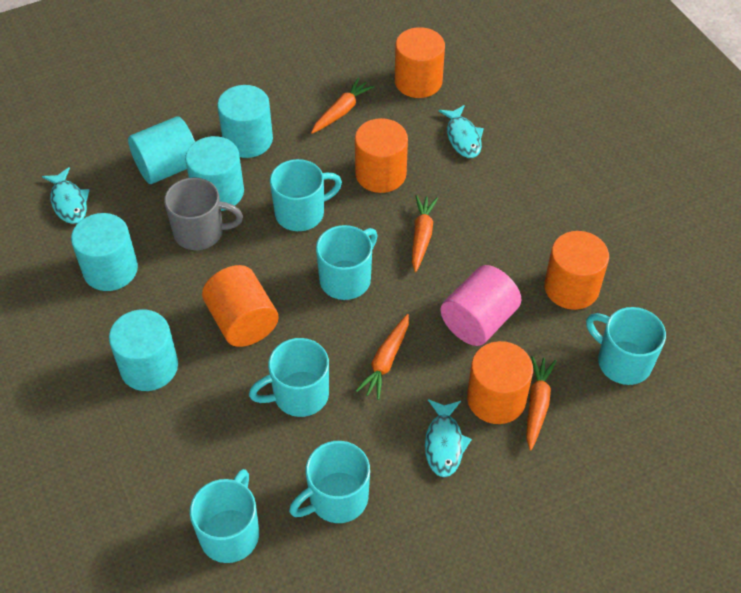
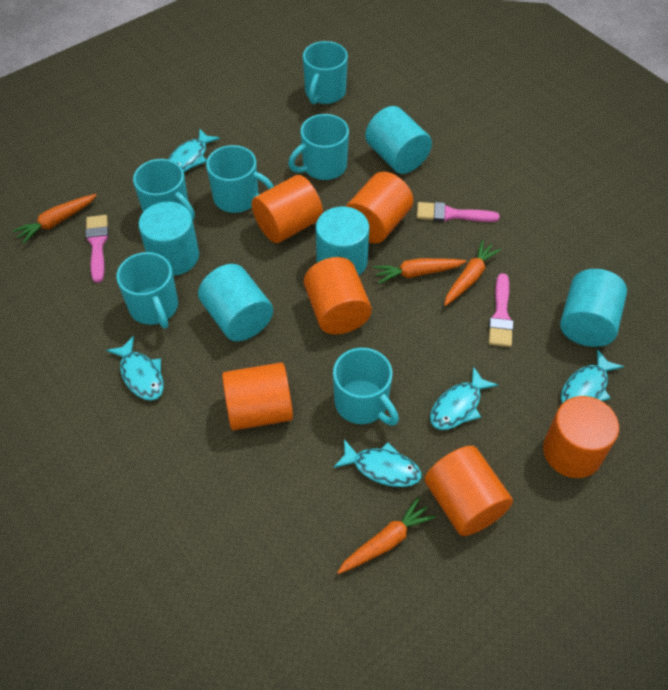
grey mug: [164,177,243,250] = 1 -> none = 0
orange cylinder: [202,265,279,347] [355,118,408,193] [395,27,445,98] [467,341,533,424] [544,231,609,310] = 5 -> [222,363,293,430] [252,175,323,243] [304,257,372,334] [345,172,413,243] [424,446,513,536] [543,396,619,478] = 6
pink brush: none = 0 -> [85,215,109,283] [417,202,500,222] [489,273,513,347] = 3
pink cylinder: [440,265,521,346] = 1 -> none = 0
turquoise fish: [42,167,90,224] [425,399,472,477] [439,105,484,158] = 3 -> [106,336,164,401] [168,129,220,172] [333,439,422,487] [430,366,498,430] [561,349,624,404] = 5

